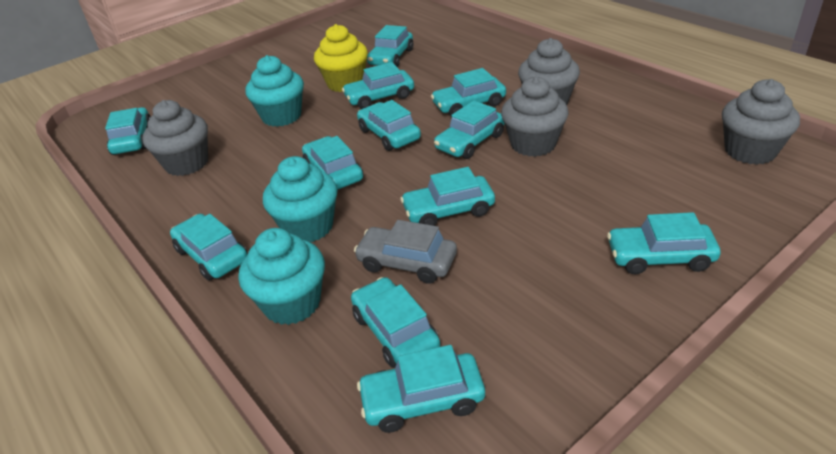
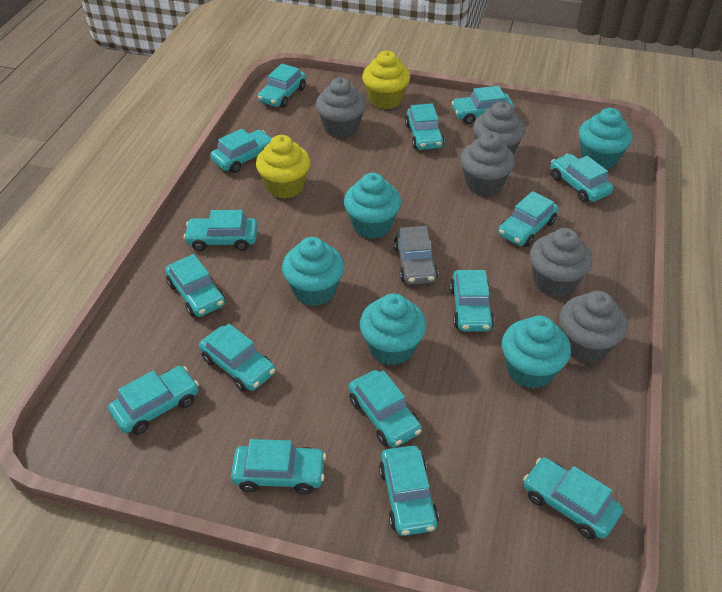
grey cupcake: [143,100,208,176] [501,76,569,157] [518,38,580,105] [722,79,800,165] = 4 -> [316,78,366,138] [460,132,515,196] [473,101,526,155] [530,228,592,297] [560,291,627,363] = 5
turquoise car: [105,107,151,155] [170,214,248,281] [302,136,364,190] [342,62,414,109] [351,277,440,368] [357,100,421,151] [357,345,485,433] [367,25,413,67] [400,167,495,226] [431,68,506,115] [434,101,505,159] [607,212,721,274] = 12 -> [108,366,199,435] [165,254,225,317] [184,210,258,251] [199,324,276,392] [210,129,272,173] [231,439,326,494] [258,64,306,108] [348,370,422,448] [379,445,439,536] [405,103,444,150] [450,270,494,331] [451,86,514,124] [498,191,559,247] [523,457,623,539] [550,154,613,202] = 15
turquoise cupcake: [239,228,325,325] [245,55,304,127] [263,156,338,242] = 3 -> [282,237,344,306] [344,173,401,239] [360,293,426,366] [502,315,571,389] [579,108,632,170] = 5
yellow cupcake: [314,24,368,92] = 1 -> [256,135,310,199] [362,51,410,109] = 2

